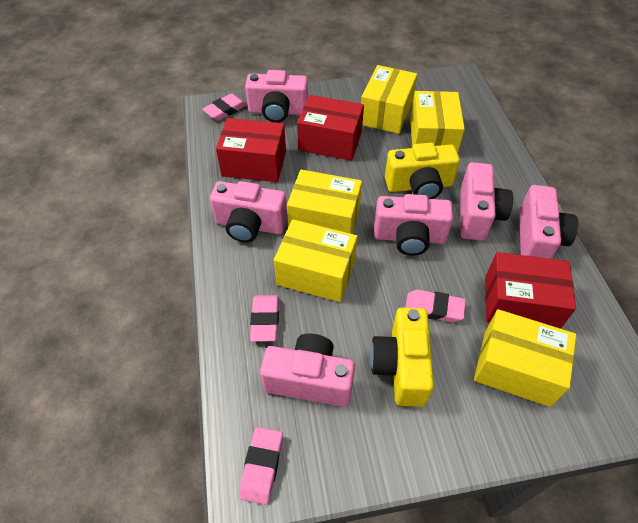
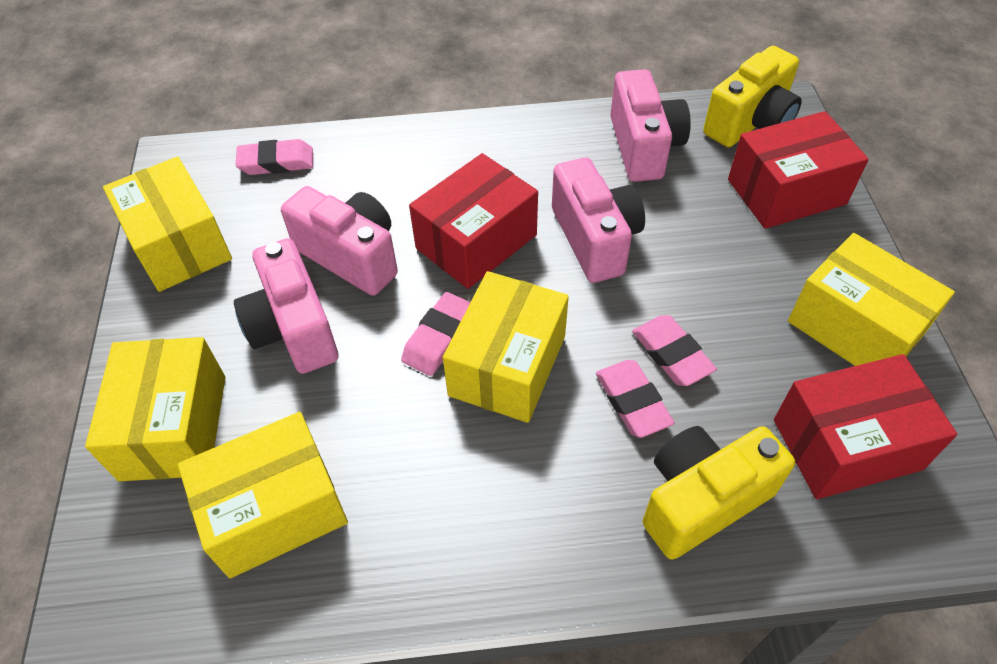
pink camera: [210,181,288,242] [245,70,308,123] [260,333,355,407] [374,194,453,256] [460,162,513,241] [519,185,578,259] = 6 -> [234,238,338,374] [281,186,398,296] [552,157,645,283] [610,69,691,182] = 4

